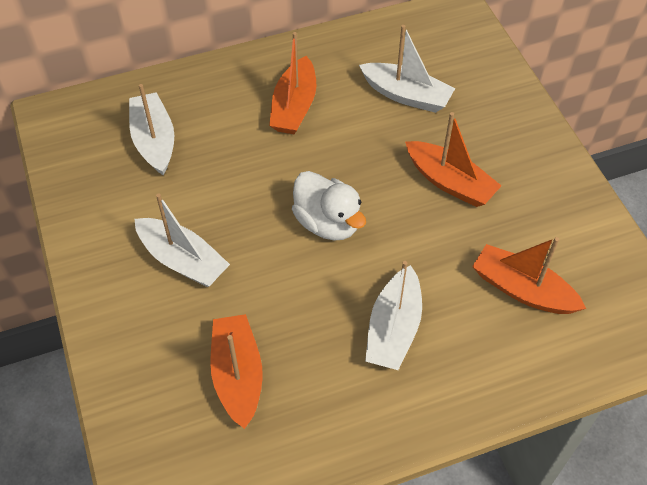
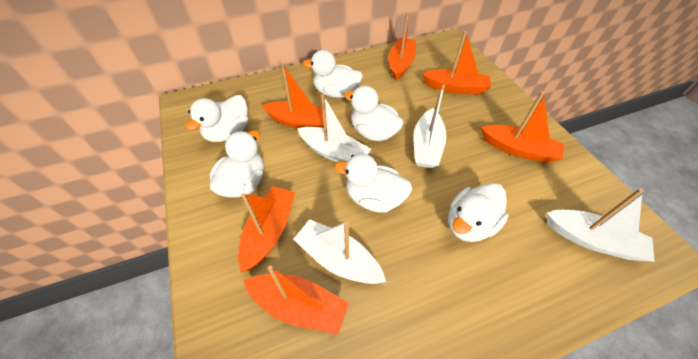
orange boat: [210,314,263,429] [269,32,316,134] [405,112,502,207] [472,237,586,314] = 4 -> [238,186,295,273] [243,266,349,334] [261,65,334,128] [388,12,416,81] [422,31,491,95] [481,91,564,163] = 6
white duck: [292,171,366,241] = 1 -> [185,95,248,142] [210,130,264,198] [303,50,363,98] [334,153,412,213] [344,86,404,141] [448,183,509,242] = 6

